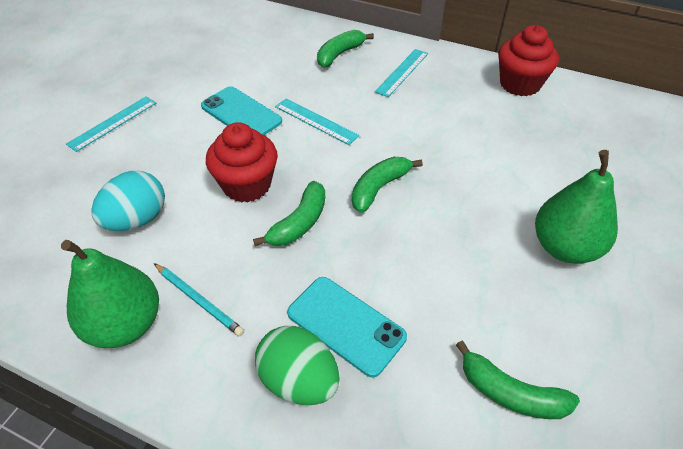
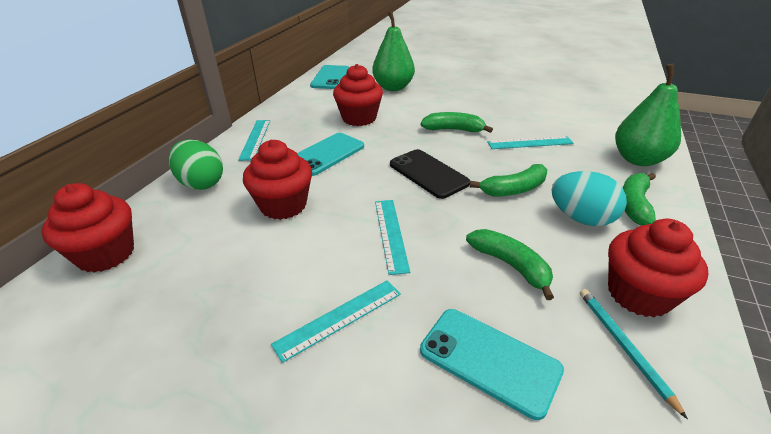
black phone: none = 0 -> [390,149,471,199] = 1
red cupcake: [206,122,278,203] [498,25,559,96] = 2 -> [42,183,134,273] [243,140,312,220] [333,64,383,126] [608,219,709,317] = 4
turquoise phone: [201,86,282,135] [287,277,407,378] = 2 -> [297,133,364,176] [310,65,349,89] [420,309,564,420] = 3
turquoise ruler: [66,97,156,152] [275,98,359,145] [375,49,428,97] = 3 -> [238,120,270,161] [271,280,401,363] [375,200,410,275] [487,136,574,149] = 4

